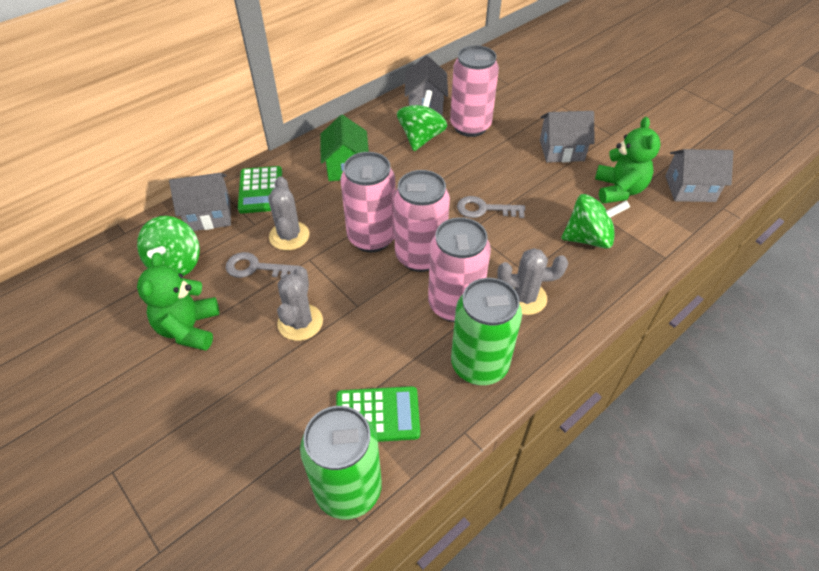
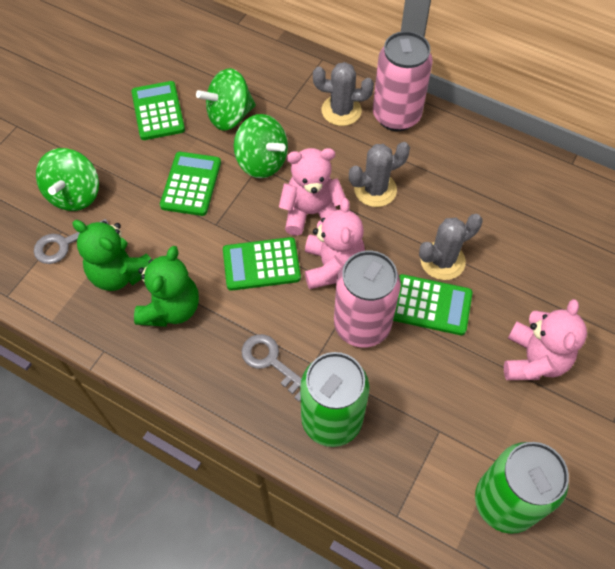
green calculator: [238,166,282,213] [336,386,420,442] = 2 -> [131,81,185,140] [160,152,221,216] [223,237,301,291] [393,274,472,335] = 4
green house: [320,115,369,181] = 1 -> none = 0
grey house: [169,173,231,231] [405,55,448,115] [540,111,595,162] [665,149,733,202] = 4 -> none = 0
pink can: [341,152,396,252] [393,170,450,272] [428,217,491,322] [450,45,499,137] = 4 -> [334,251,401,348] [373,31,433,131] = 2
pink teddy bear: none = 0 -> [279,148,346,236] [305,198,365,289] [504,299,587,380] = 3

